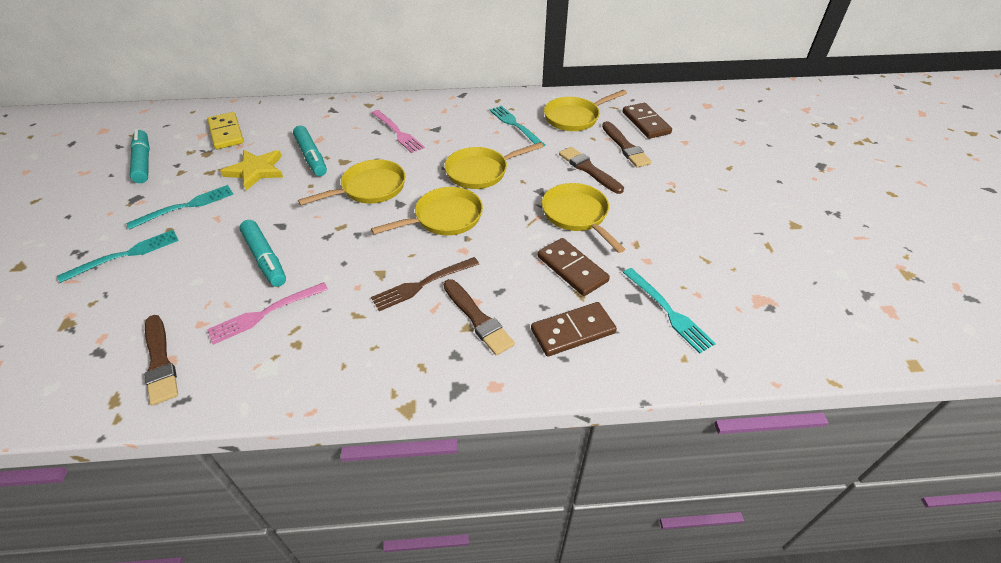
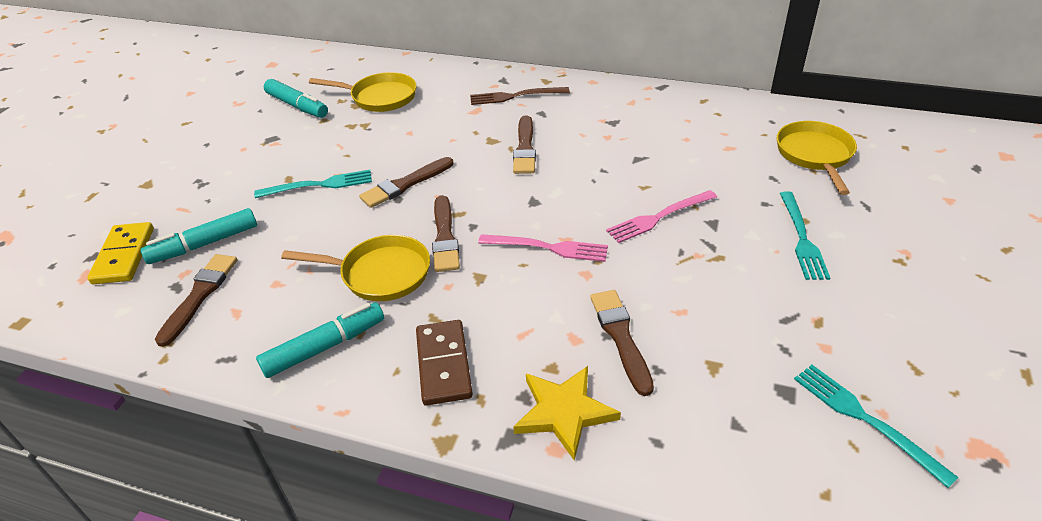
brown brush: [144,315,178,406] [444,279,515,355] [559,147,624,194] [602,121,652,168] = 4 -> [155,254,237,347] [359,157,453,208] [432,195,460,272] [513,115,536,174] [590,290,654,396] = 5
brown domino: [531,302,617,357] [538,238,610,296] [623,103,672,139] = 3 -> [416,320,473,406] = 1
turquoise fork: [57,230,179,283] [126,185,234,230] [490,106,545,146] [623,268,716,354] = 4 -> [254,170,372,198] [780,191,830,280] [794,365,959,488] = 3
yellow pan: [298,159,405,205] [371,187,483,235] [445,142,544,189] [542,183,625,253] [544,90,627,131] = 5 -> [281,235,430,301] [309,72,416,112] [777,121,857,195] = 3

